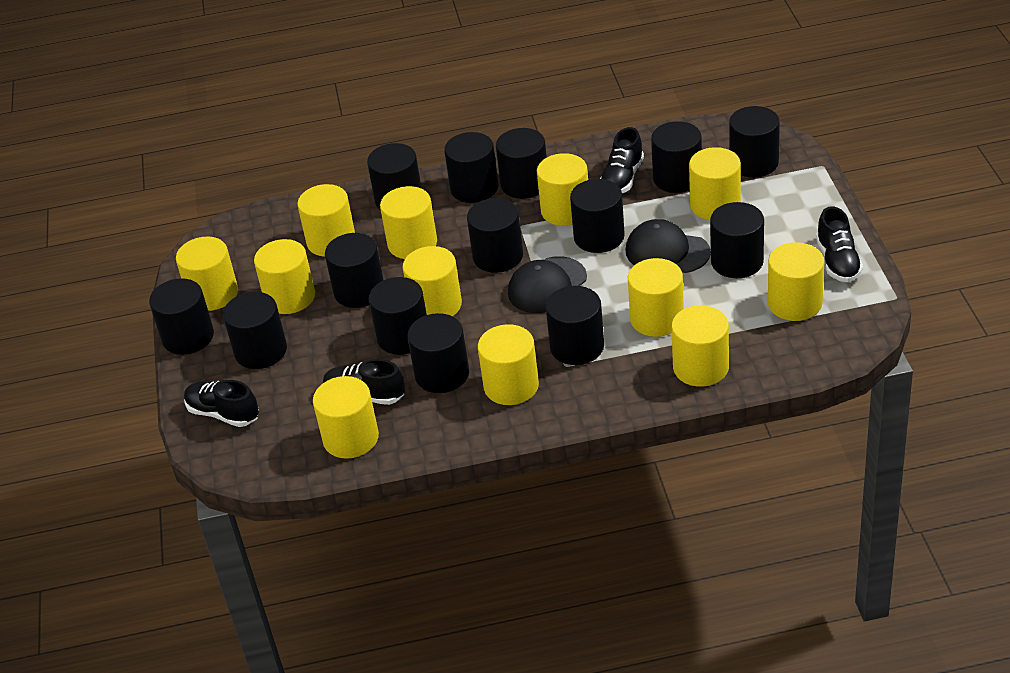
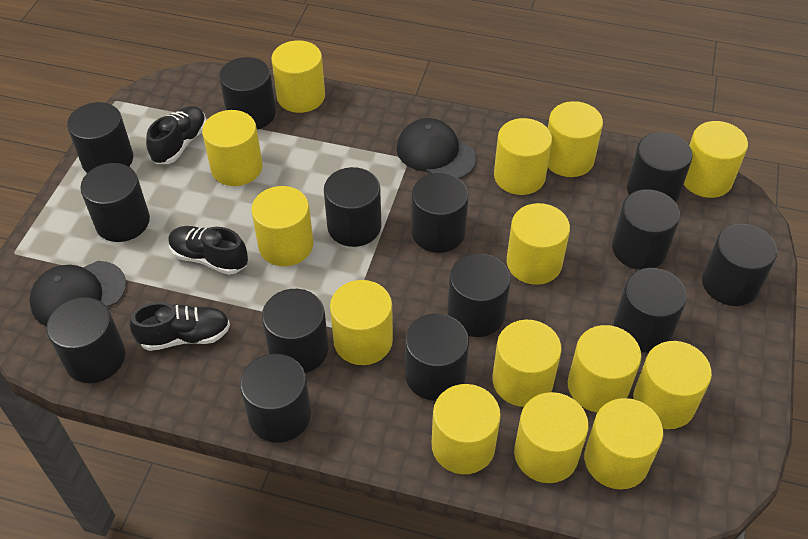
black shoe: [184,380,259,427] [323,359,405,405] [600,127,644,193] [816,206,863,282] = 4 -> [130,302,230,351] [146,106,206,164] [168,226,248,275] = 3
yellow cylinder: [176,237,238,311] [254,239,315,314] [297,184,355,257] [313,376,379,459] [380,186,437,259] [402,246,462,316] [478,324,539,405] [537,153,588,226] [628,258,684,337] [671,305,729,387] [689,147,741,220] [768,242,824,321] = 12 -> [202,110,263,186] [251,186,313,266] [271,40,325,113] [330,280,393,365] [431,384,501,474] [492,320,562,407] [494,118,552,195] [507,203,570,285] [514,392,589,483] [548,101,603,177] [568,325,642,413] [584,398,663,489] [633,341,712,429] [684,121,748,198] = 14

